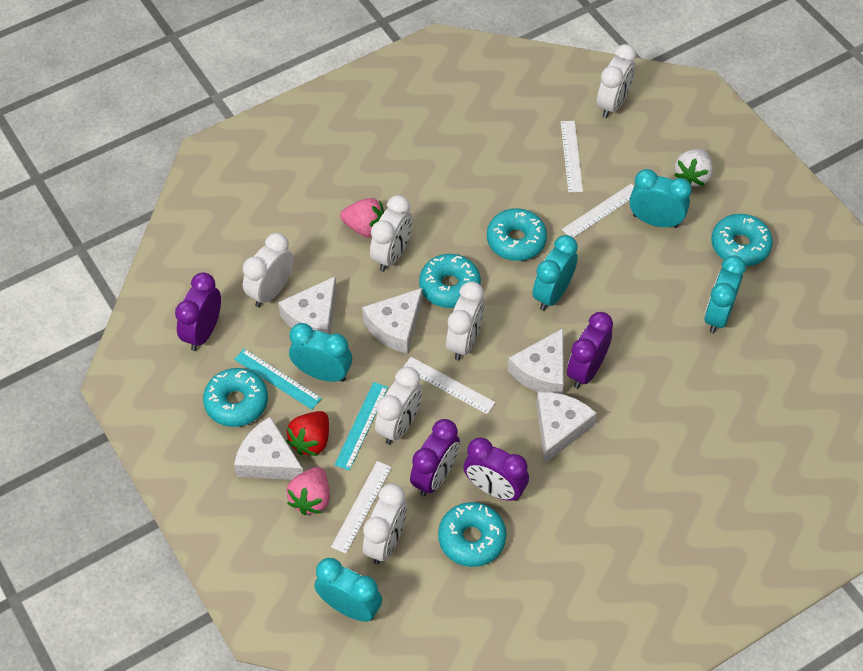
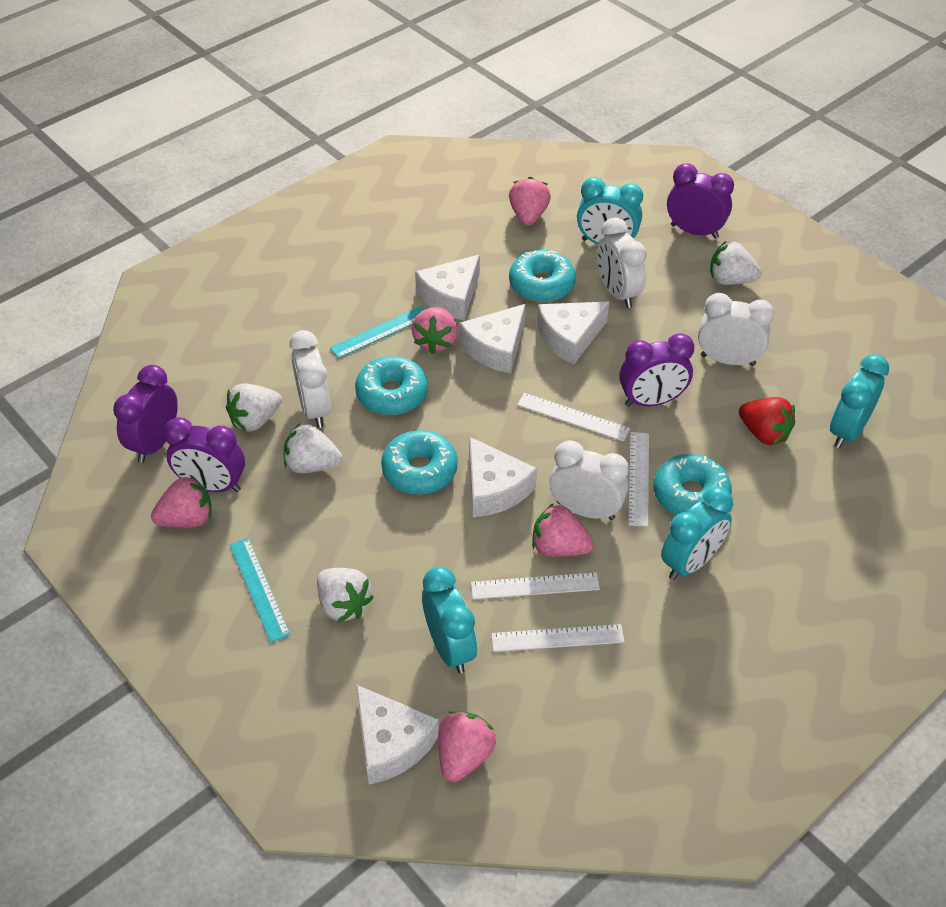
pink strawberry: [286,467,330,515] [340,198,385,238] = 2 -> [151,475,212,528] [412,307,458,354] [438,711,496,782] [509,177,551,226] [532,503,594,557] = 5
turquoise clock: [289,323,352,382] [314,558,382,622] [533,235,578,311] [629,169,692,228] [704,255,746,333] = 5 -> [422,566,477,673] [577,177,643,244] [661,487,733,580] [830,354,889,448] = 4
turquoise donut: [203,368,268,427] [419,254,481,308] [438,502,506,567] [487,208,547,261] [711,214,773,266] = 5 -> [355,356,428,415] [381,430,458,495] [509,250,576,302] [653,454,732,515] = 4
white clock: [243,233,294,307] [363,484,407,564] [370,195,412,272] [375,367,423,445] [446,281,484,360] [597,44,636,118] = 6 -> [290,330,331,428] [549,440,629,520] [597,217,647,308] [698,293,774,366] = 4
white strawberry: [674,149,713,187] = 1 -> [226,383,282,432] [284,423,342,473] [317,568,374,623] [710,241,762,285] = 4

